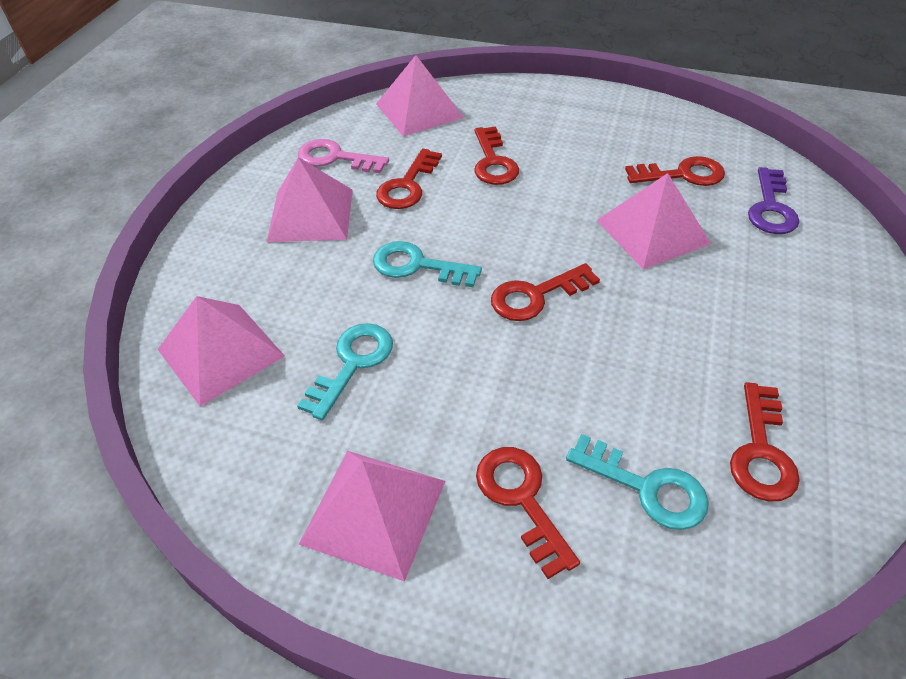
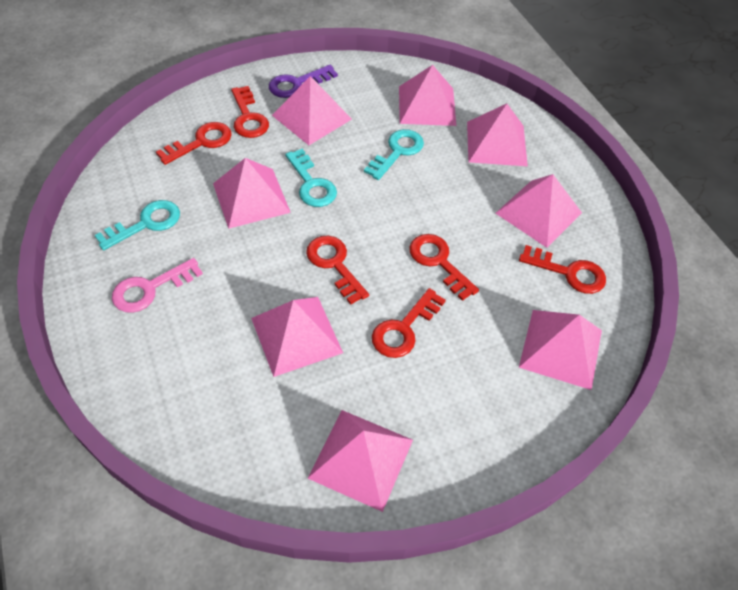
pink pyramid: [158,296,285,407] [267,157,353,242] [299,451,445,582] [376,55,464,137] [596,173,711,269] = 5 -> [213,158,291,229] [251,297,343,377] [272,76,352,145] [308,410,413,512] [399,65,456,126] [467,104,528,166] [495,174,582,248] [519,310,602,390] = 8

